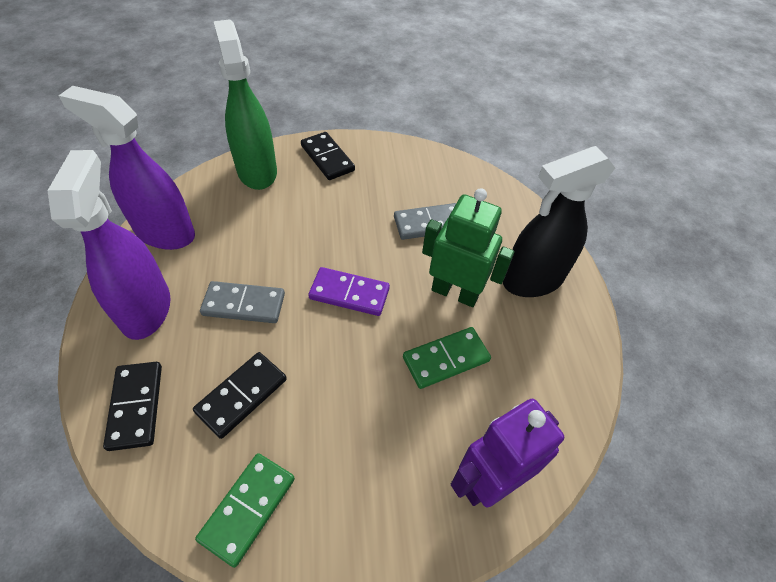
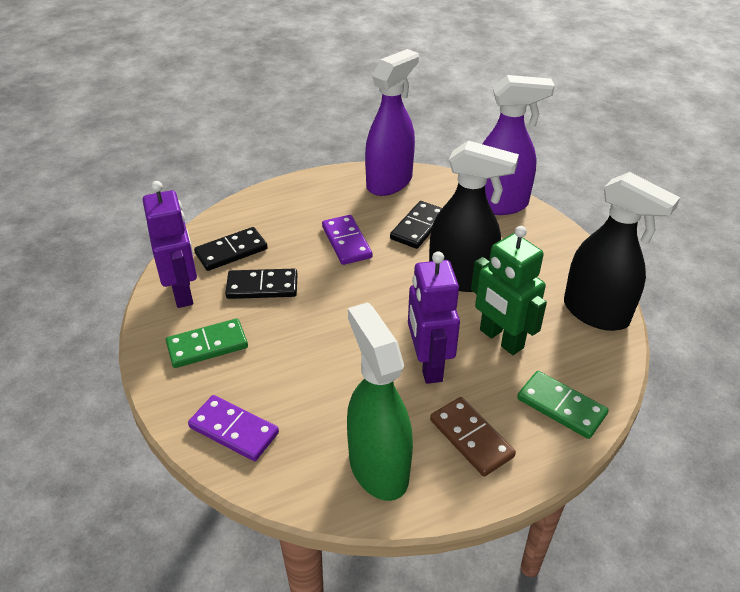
black spray bottle: [503,146,615,297] = 1 -> [429,141,519,292] [564,172,680,331] = 2
brown domino: none = 0 -> [430,397,516,476] = 1
grey domino: [200,281,285,323] [394,203,456,240] = 2 -> none = 0
purple domino: [308,267,390,316] = 1 -> [188,395,279,461] [322,215,372,265] = 2
purple robot: [451,399,564,507] = 1 -> [143,181,197,308] [408,251,460,384] = 2

